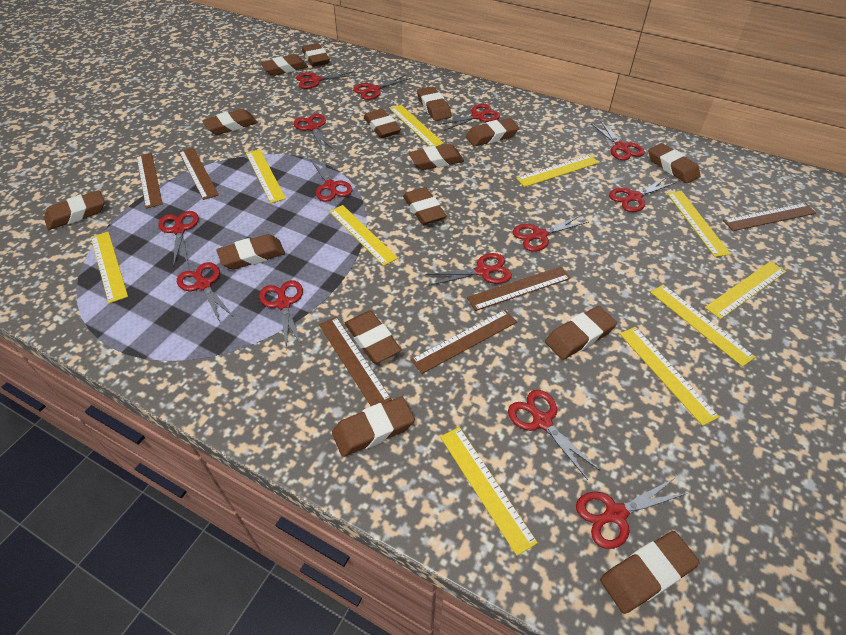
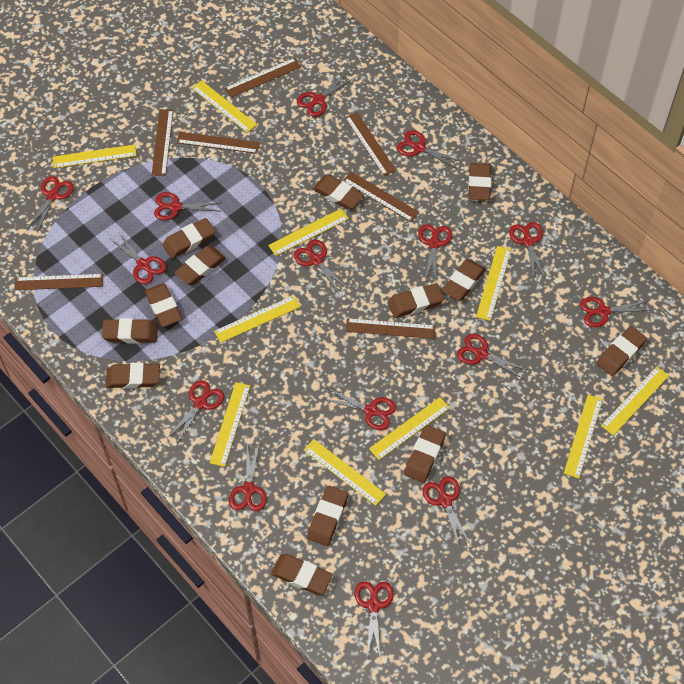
brown eraser: [44,190,105,230] [202,109,258,135] [216,234,285,270] [260,54,308,76] [302,43,330,67] [332,396,415,457] [345,311,402,363] [364,109,401,138] [403,187,447,225] [409,144,464,170] [417,87,452,121] [466,118,519,146] [545,306,617,360] [600,531,700,614] [648,143,701,184] = 15 -> [102,318,158,344] [106,363,160,389] [145,283,182,327] [163,218,215,259] [174,246,226,285] [271,554,333,595] [307,486,348,546] [313,175,364,209] [388,283,444,318] [404,425,446,483] [442,259,486,301] [469,163,491,200] [596,326,647,376] = 13
brown ruler: [136,153,163,209] [179,148,219,200] [319,317,392,406] [411,310,517,374] [467,267,571,311] [723,203,816,231] = 6 -> [15,274,103,290] [152,109,173,176] [177,132,260,154] [224,58,301,98] [343,172,419,222] [345,113,396,176] [346,318,435,339] = 7
red scissors: [158,211,199,266] [177,262,234,322] [259,280,303,350] [293,114,333,152] [296,71,357,89] [310,156,352,201] [353,75,411,100] [425,253,512,286] [438,104,500,131] [508,390,601,480] [513,215,589,252] [576,478,688,549] [592,121,645,160] [609,177,675,212] = 14 -> [27,176,74,232] [110,232,166,284] [154,192,222,220] [166,380,224,445] [229,444,267,511] [294,240,349,294] [297,74,354,117] [324,388,396,430] [354,581,394,657] [397,130,462,169] [418,224,452,280] [423,476,471,547] [457,334,527,379] [509,222,545,278] [580,297,650,328] = 15

